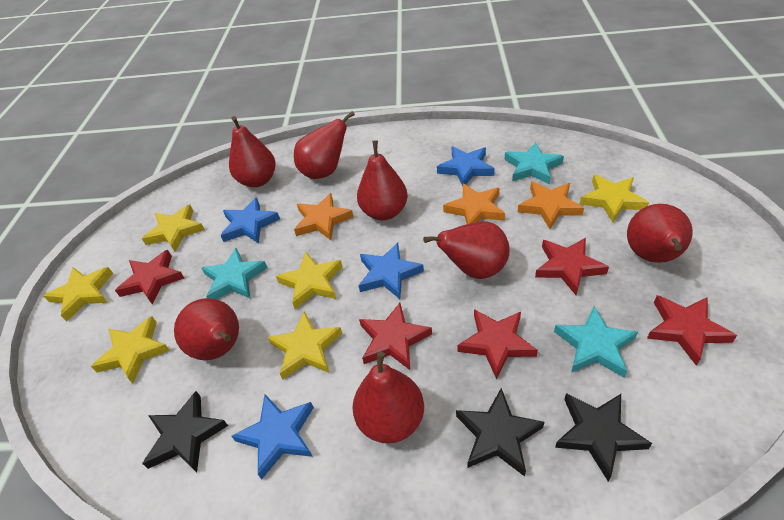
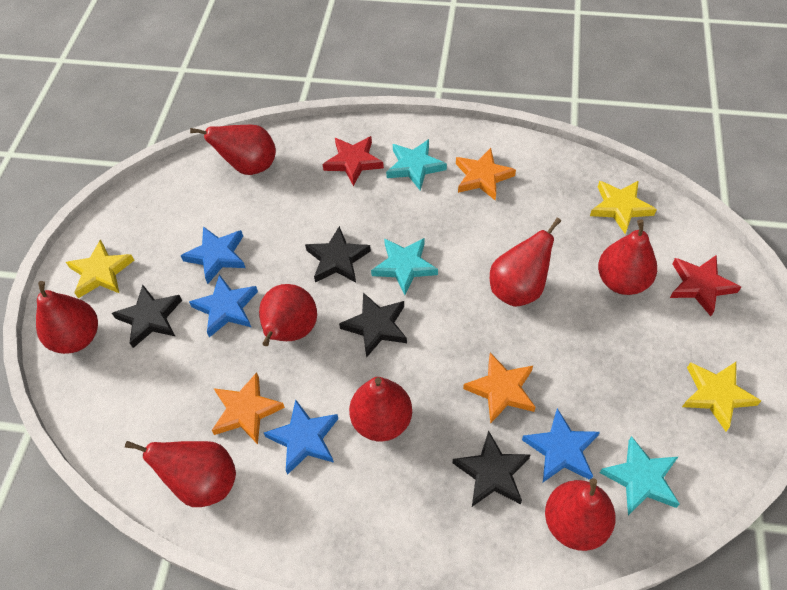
black star: [142,391,228,472] [456,388,544,477] [555,393,652,481] = 3 -> [112,285,182,348] [305,226,371,283] [339,293,407,358] [453,430,531,507] = 4
red pear: [174,298,239,360] [229,116,276,187] [294,111,355,179] [352,351,424,443] [357,140,408,220] [423,221,510,279] [627,204,693,263] = 7 -> [36,281,98,354] [125,441,236,507] [190,125,276,175] [259,284,317,346] [349,377,412,441] [490,218,561,307] [545,478,616,551] [598,219,657,295] = 8
red star: [115,250,184,305] [359,303,432,370] [457,309,538,379] [535,238,609,295] [647,295,737,366] = 5 -> [322,136,384,186] [670,255,741,316] = 2
yellow star: [43,267,113,322] [91,316,170,383] [142,205,205,252] [268,311,342,380] [276,252,343,309] [580,174,649,222] = 6 -> [66,240,134,298] [590,180,657,234] [682,362,761,431] = 3

